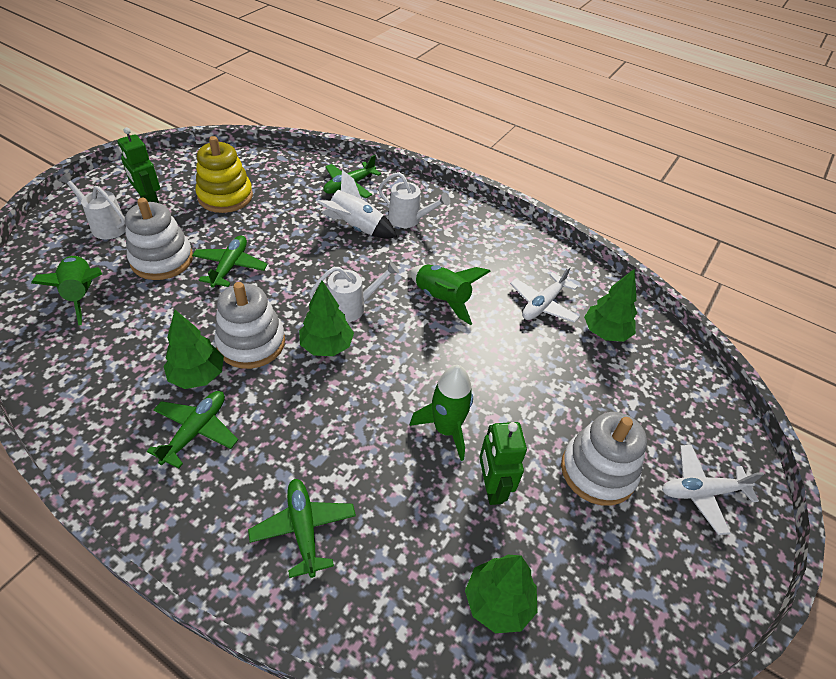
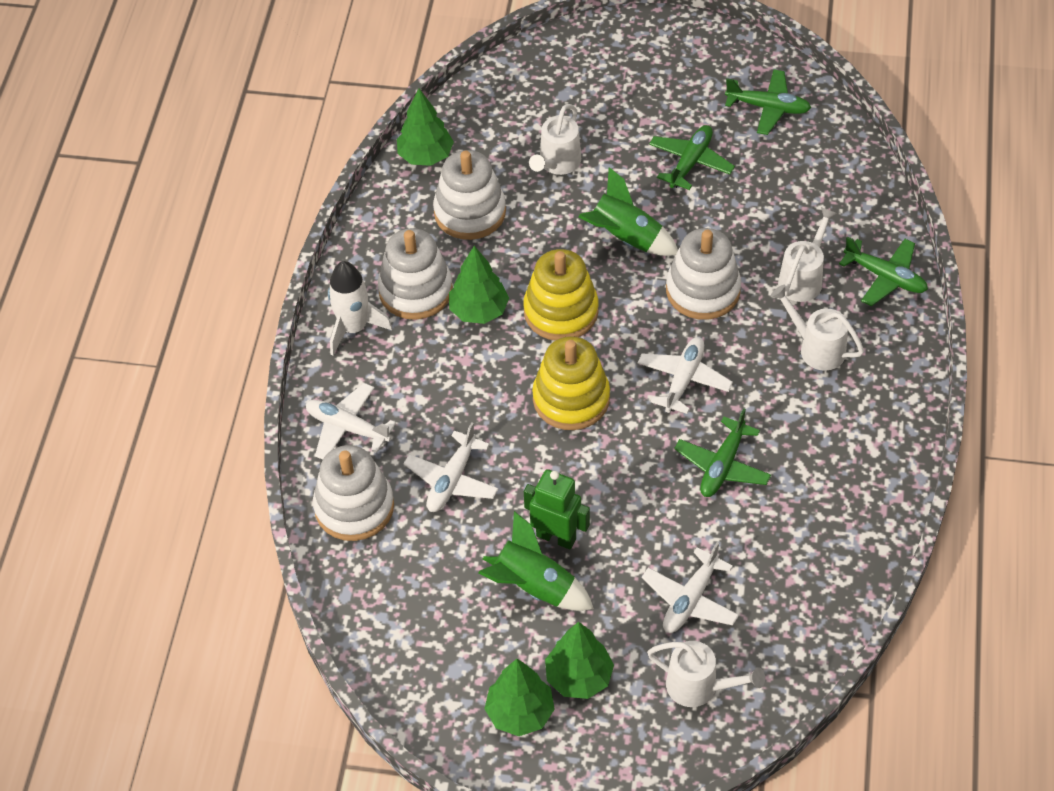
green robot: [117,127,160,203] [479,422,527,505] = 2 -> [524,469,590,550] = 1
green rocket: [31,256,102,325] [409,365,473,461] [410,264,491,325] = 3 -> [478,511,594,611] [579,167,678,256] = 2
white plane: [510,266,579,323] [662,445,764,535] = 2 -> [306,383,396,460] [403,422,499,512] [637,337,733,414] [642,542,739,633] = 4
white stacking toy: [125,198,193,280] [214,282,285,369] [561,412,647,506] = 3 -> [313,445,394,541] [378,228,453,320] [433,150,506,240] [666,228,741,320] = 4
white watering can: [58,173,126,239] [309,261,399,322] [378,172,450,228] = 3 -> [529,104,581,175] [647,641,765,707] [771,285,864,371] [778,207,837,302] = 4
yellow stacking toy: [195,136,253,213] = 1 -> [523,249,599,341] [532,336,610,430] = 2

